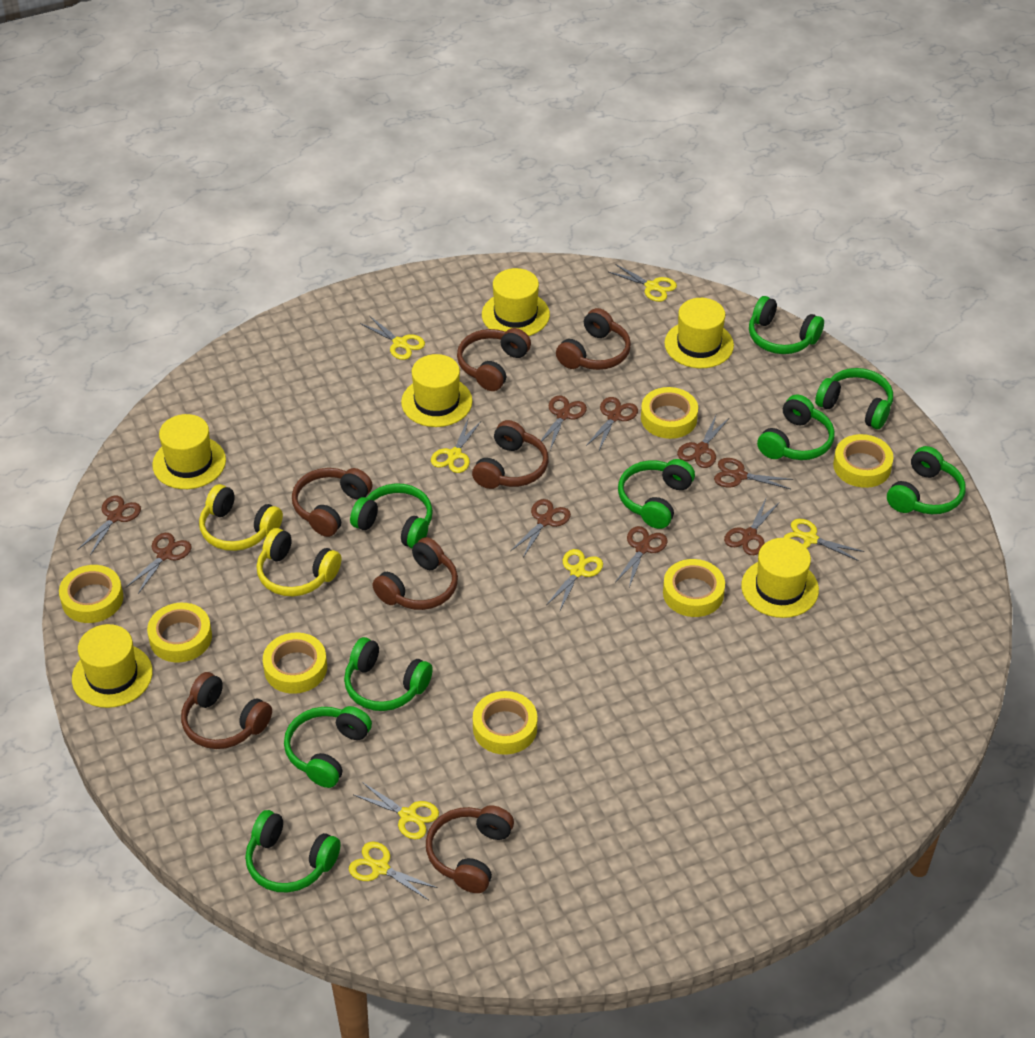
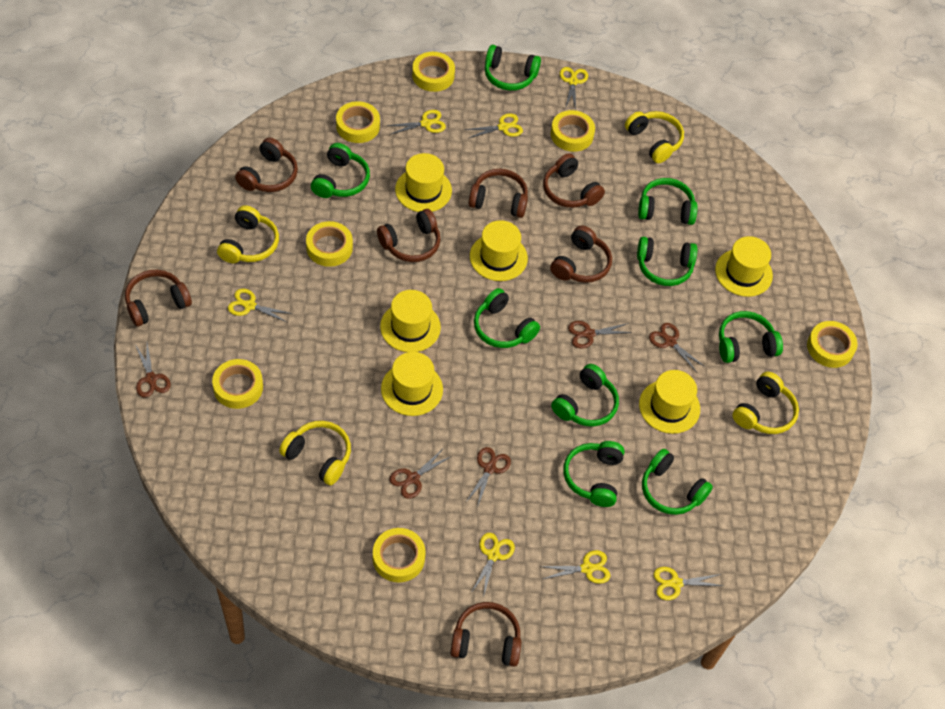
brown scissors: [77,496,141,555] [126,533,192,594] [511,499,571,558] [541,396,587,450] [586,397,638,450] [615,526,667,587] [677,413,730,468] [714,458,793,489] [724,499,780,555] = 9 -> [135,343,171,398] [389,448,452,499] [466,447,511,508] [568,321,632,349] [649,323,705,372] = 5
yellow headphones: [199,484,283,551] [257,528,341,596] = 2 -> [217,205,279,263] [279,421,351,485] [625,111,684,163] [732,372,799,434] = 4

